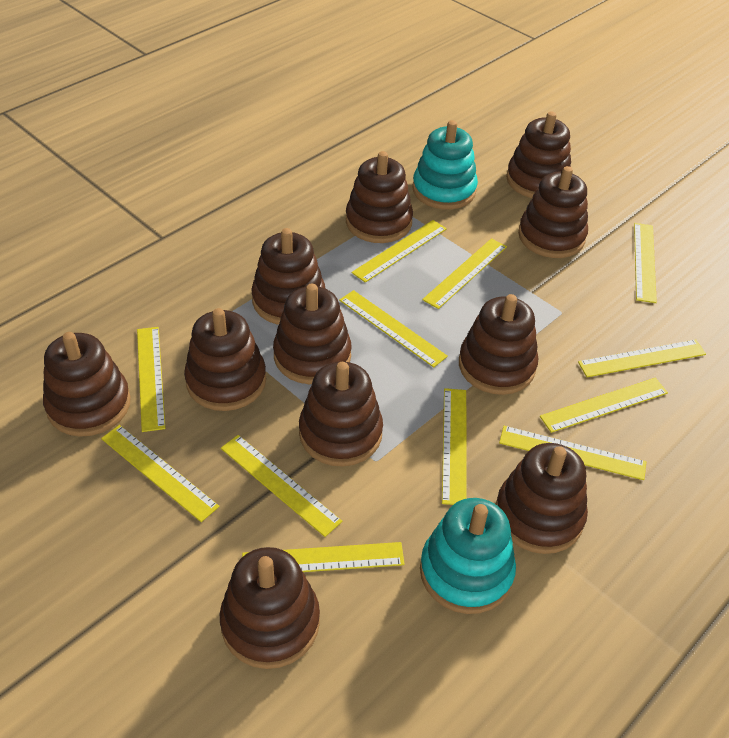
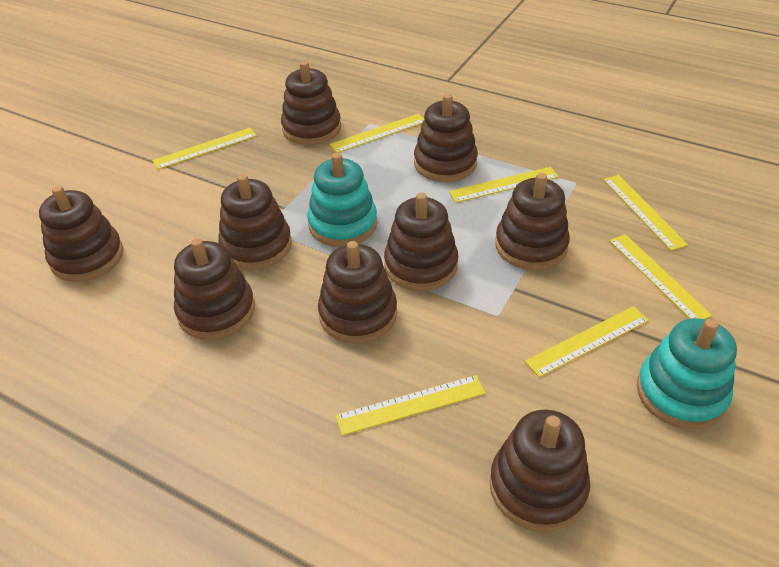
brown stacking toy: [43,332,131,437] [184,308,266,411] [220,547,320,669] [251,228,326,325] [273,284,351,384] [299,362,383,467] [346,151,413,243] [459,294,538,395] [496,443,588,554] [506,111,571,198] [518,166,588,258] = 11 -> [39,186,123,282] [174,238,255,340] [218,174,292,270] [281,61,341,145] [318,241,397,344] [384,193,458,291] [414,94,478,182] [489,409,590,532] [495,173,570,270] = 9
yellow ruler: [101,425,220,522] [137,327,166,432] [221,435,342,537] [242,542,405,572] [339,290,448,367] [351,220,447,283] [422,238,507,309] [442,388,467,505] [499,426,646,480] [540,378,668,433] [578,339,706,377] [634,223,657,303] = 12 -> [152,128,257,170] [329,114,424,153] [335,375,486,436] [449,167,559,203] [525,306,649,377] [603,175,688,251] [609,234,712,319] = 7

